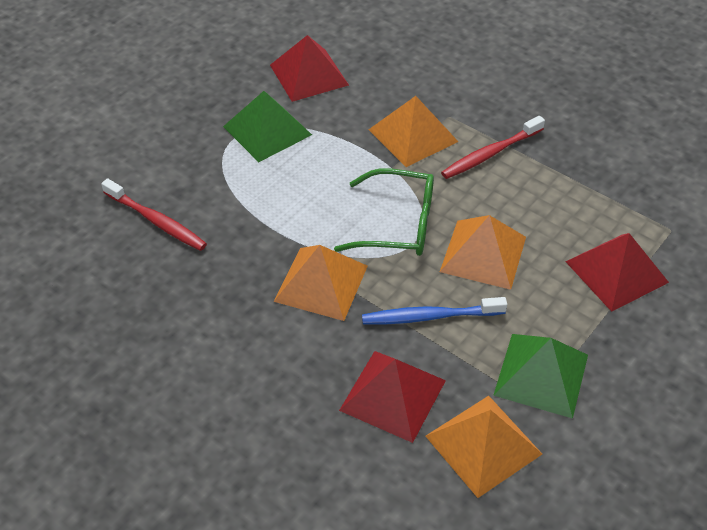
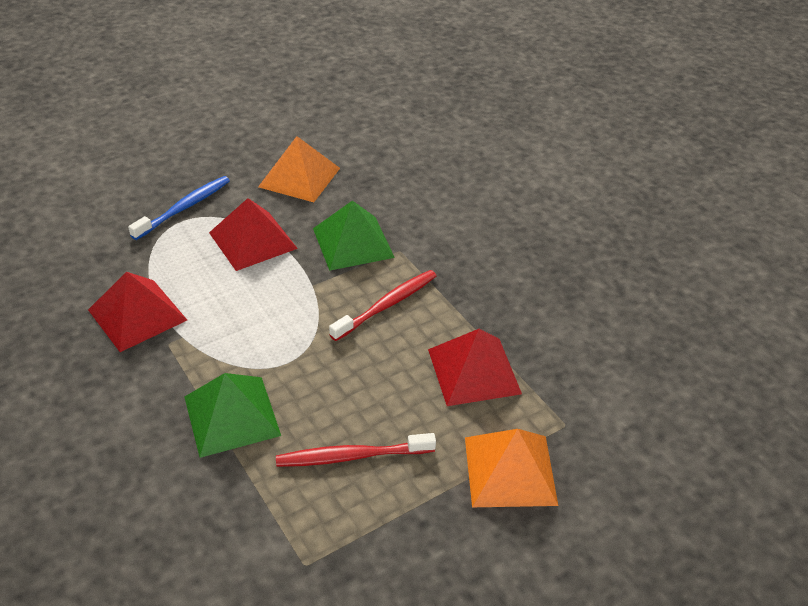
green glasses: [334,168,434,256] = 1 -> none = 0
orange pyramid: [274,245,368,321] [368,96,458,167] [425,396,542,498] [440,215,526,290] = 4 -> [258,136,340,202] [465,429,558,507] = 2

